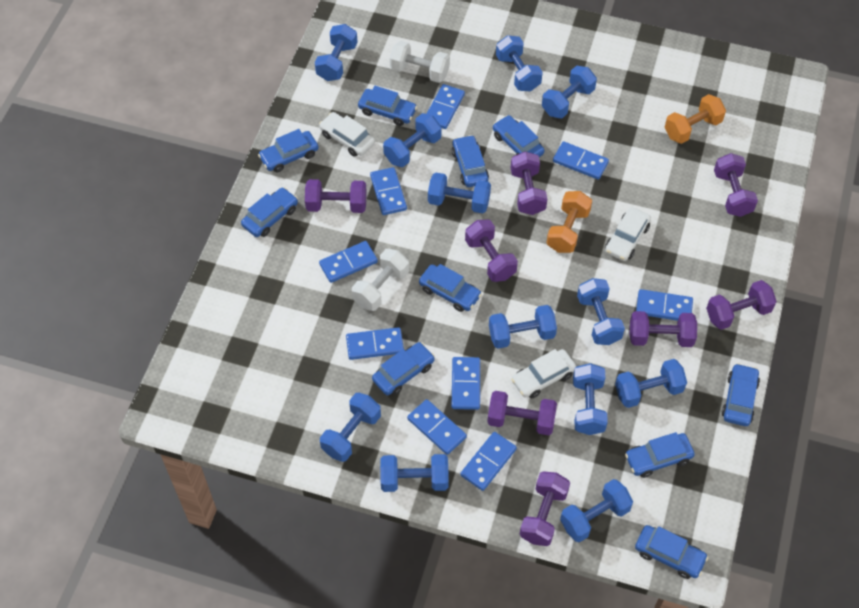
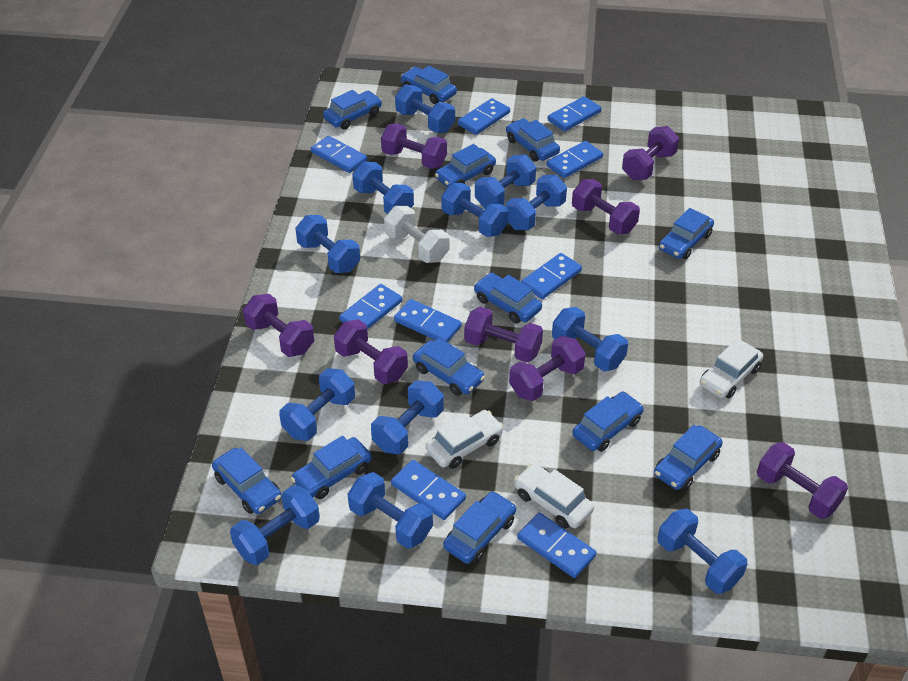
blue car: [241,187,298,237] [258,129,319,172] [358,86,417,126] [372,342,435,395] [419,264,482,312] [452,135,489,187] [493,115,545,157] [625,432,695,478] [635,525,708,579] [721,363,760,426] = 10 -> [212,447,282,514] [291,436,372,499] [323,90,382,129] [401,66,457,104] [413,338,485,396] [435,144,496,187] [443,491,516,564] [474,273,542,324] [506,118,560,161] [572,392,644,452] [654,425,723,490] [659,208,714,259] = 12
orange dumbbell: [546,191,592,253] [664,94,726,144] = 2 -> none = 0
white dumbbell: [352,249,409,311] [390,41,450,83] = 2 -> [384,206,449,263] = 1

